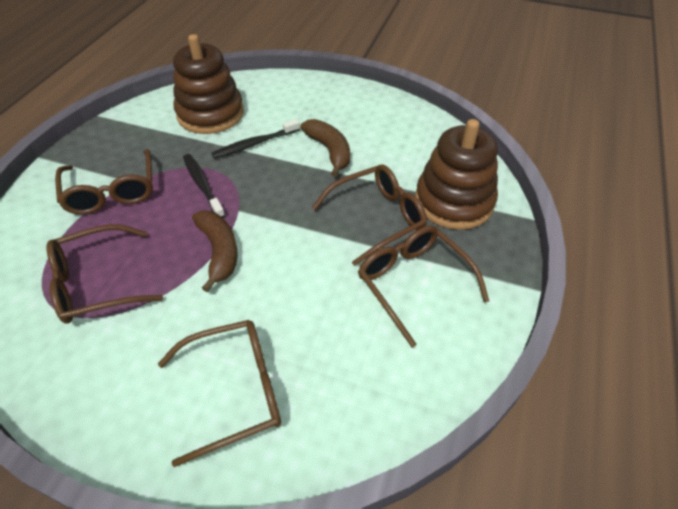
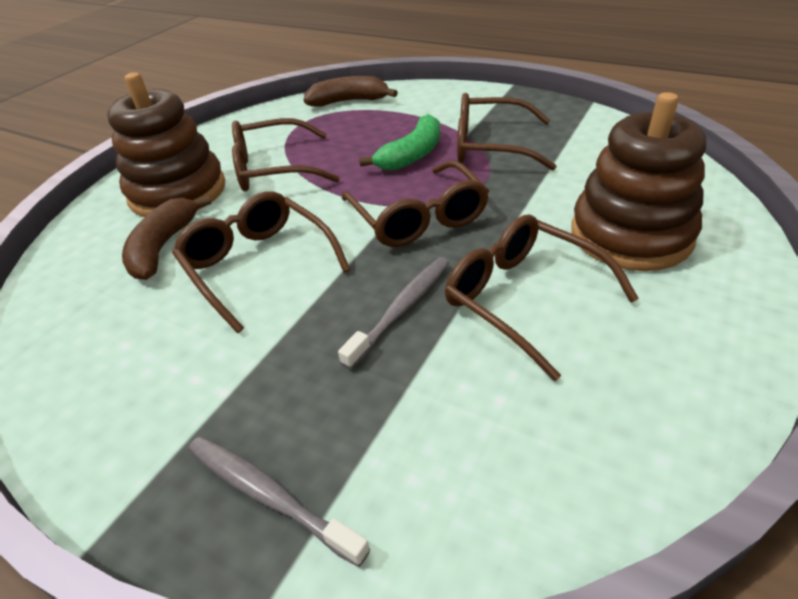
black toothbrush: [183,154,225,218] [211,119,300,159] = 2 -> none = 0
green banana: none = 0 -> [359,114,440,171] = 1
grey toothbrush: none = 0 -> [188,436,370,567] [338,257,449,370] = 2

